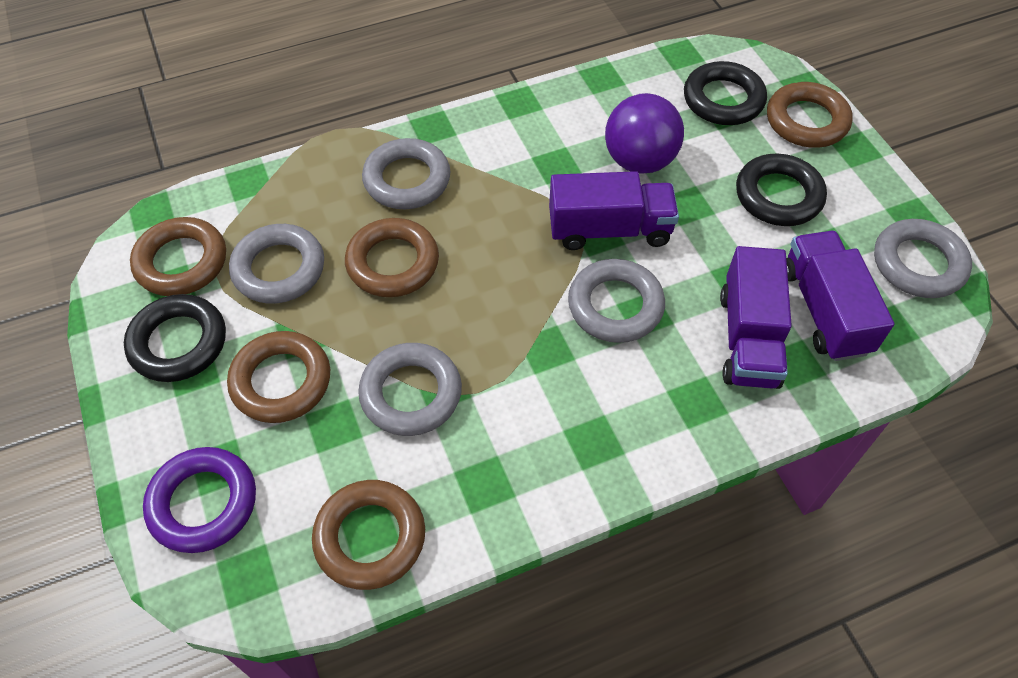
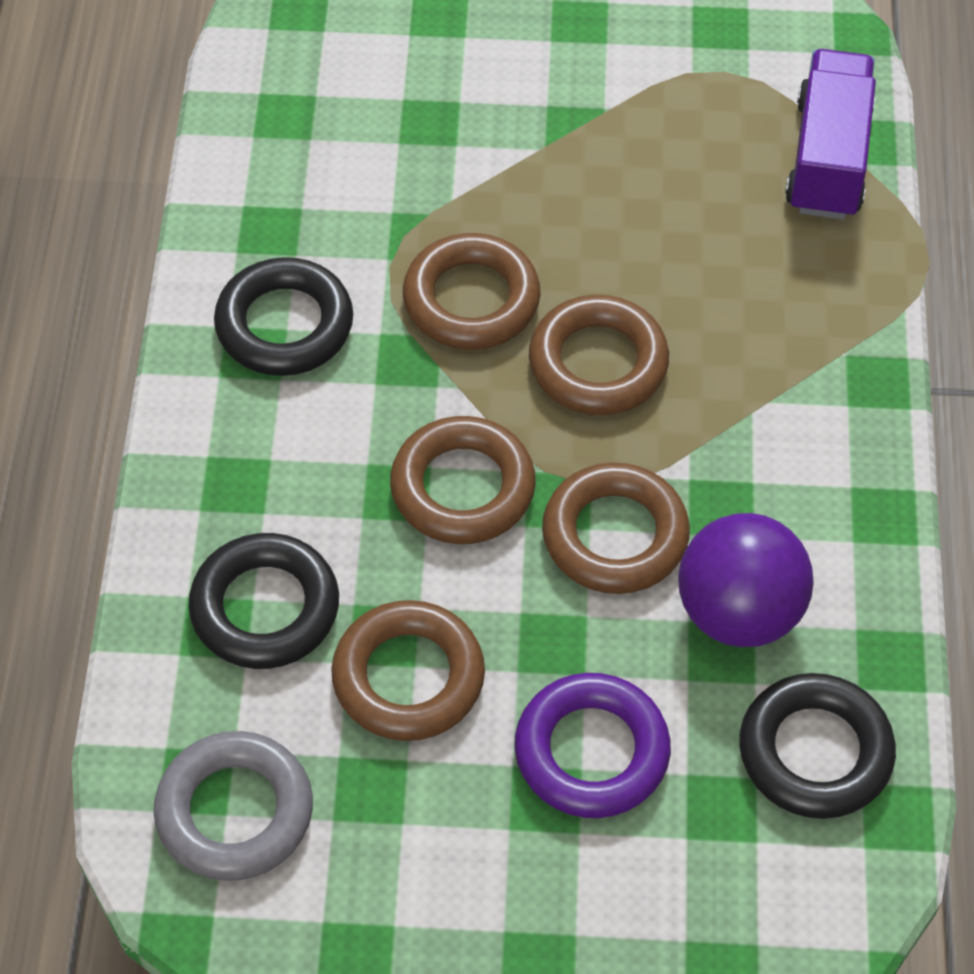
grey ring: [229,224,324,304] [358,343,462,436] [362,138,450,209] [568,259,665,343] [874,219,972,298] = 5 -> [154,731,313,881] = 1
purple truck: [549,171,679,250] [720,246,792,389] [786,231,894,361] = 3 -> [785,49,876,219] = 1

